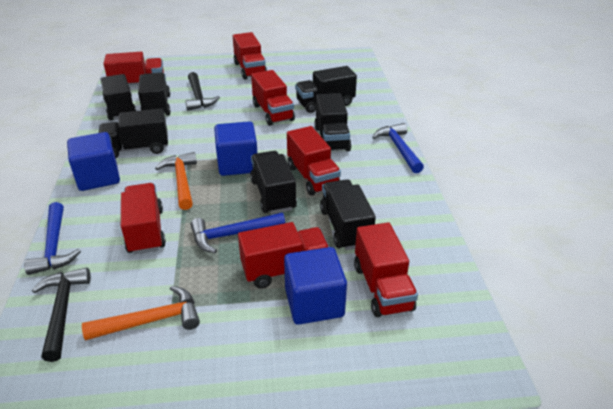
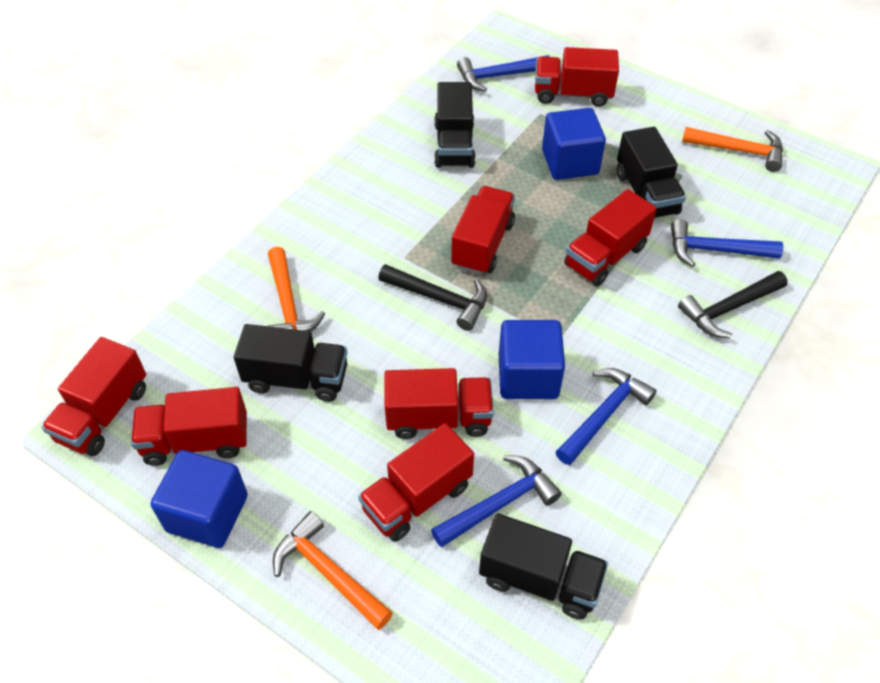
black truck: [98,108,168,158] [101,74,136,120] [138,72,171,116] [250,151,297,214] [295,66,357,113] [314,93,351,151] [320,179,376,250] = 7 -> [234,324,347,402] [434,82,476,168] [479,513,608,619] [616,127,686,218] = 4
blue hammer: [24,202,81,275] [190,213,285,253] [372,123,424,173] = 3 -> [431,455,562,548] [457,55,550,92] [556,368,657,465] [671,219,783,267] = 4
orange hammer: [82,286,200,341] [155,152,197,210] = 2 -> [268,247,325,332] [273,511,393,630] [682,127,783,172] = 3

